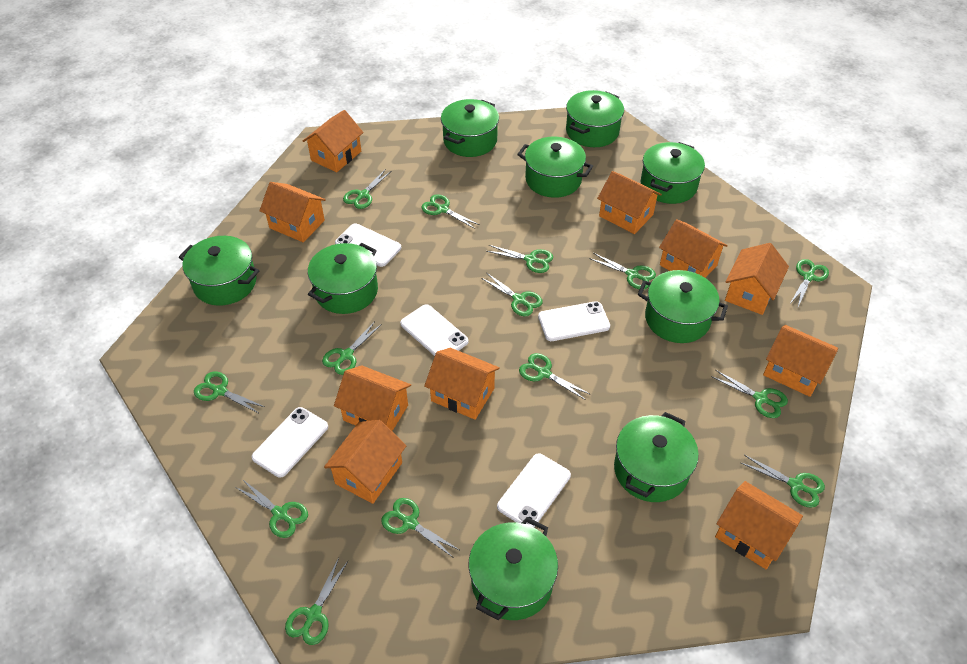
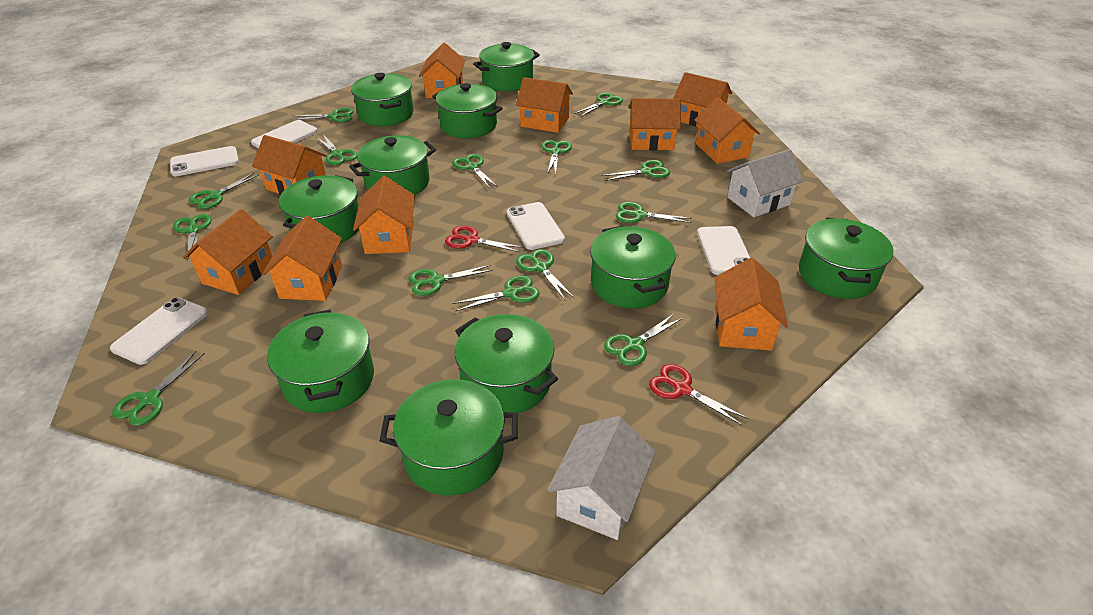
green pot: [179,236,259,306] [308,243,378,314] [441,99,499,157] [469,517,558,620] [517,137,593,198] [566,90,624,147] [614,412,699,502] [638,270,728,343] [641,142,705,204] = 9 -> [267,310,374,413] [279,175,359,243] [349,135,436,195] [351,73,414,126] [380,379,518,496] [432,83,503,138] [455,314,558,413] [473,42,540,91] [590,226,676,308] [799,218,894,299] = 10
red scissors: none = 0 -> [445,225,524,252] [649,364,748,426] = 2
white house: none = 0 -> [547,416,655,540] [727,149,803,217] = 2

